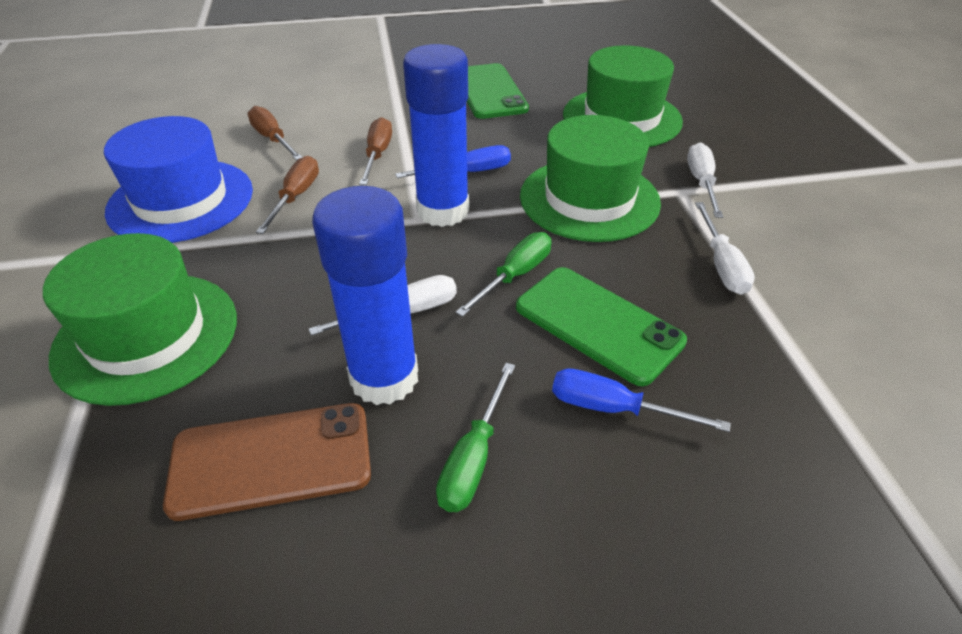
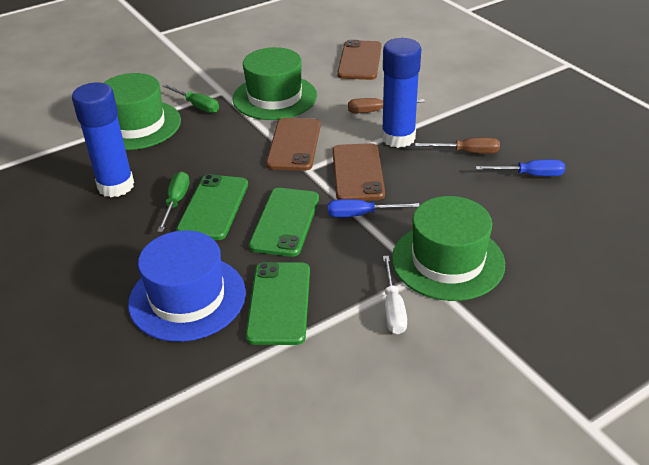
brown phone: [163,403,371,521] = 1 -> [266,118,321,171] [332,143,385,201] [337,40,382,80] = 3
brown screwdriver: [248,106,303,160] [256,156,319,234] [359,117,392,185] = 3 -> [348,98,425,113] [415,137,500,154] = 2
green phone: [467,63,529,119] [516,267,687,386] = 2 -> [176,174,248,240] [246,262,310,345] [249,188,319,257] = 3
white screwdriver: [309,275,457,336] [687,142,723,218] [695,202,755,295] = 3 -> [383,256,407,334] = 1

